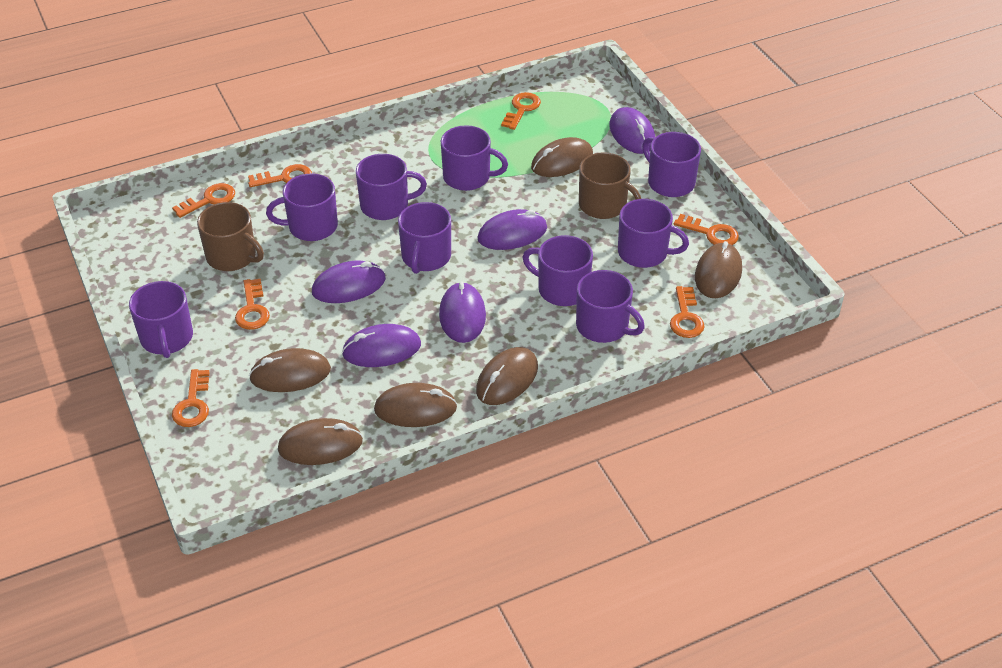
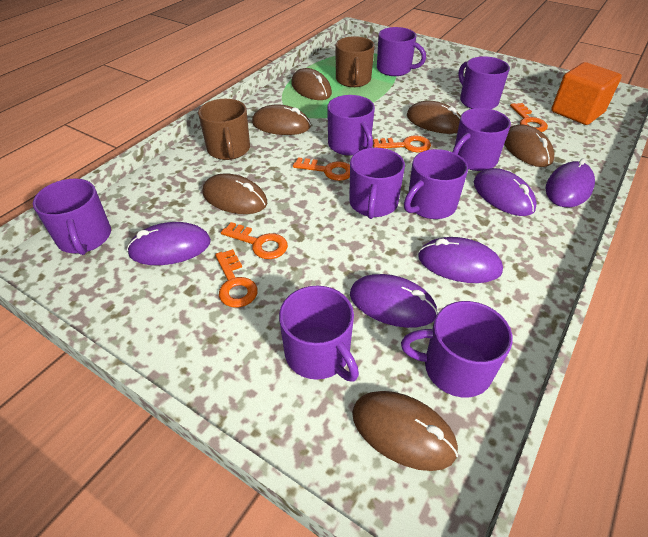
orange cube: none = 0 -> [551,62,622,125] = 1
orange key: [172,183,235,218] [172,369,209,427] [235,279,270,330] [248,164,312,187] [501,92,541,130] [670,286,705,338] [674,214,739,245] = 7 -> [215,249,258,308] [221,222,288,259] [293,157,350,181] [373,135,431,153] [510,103,548,132] = 5

